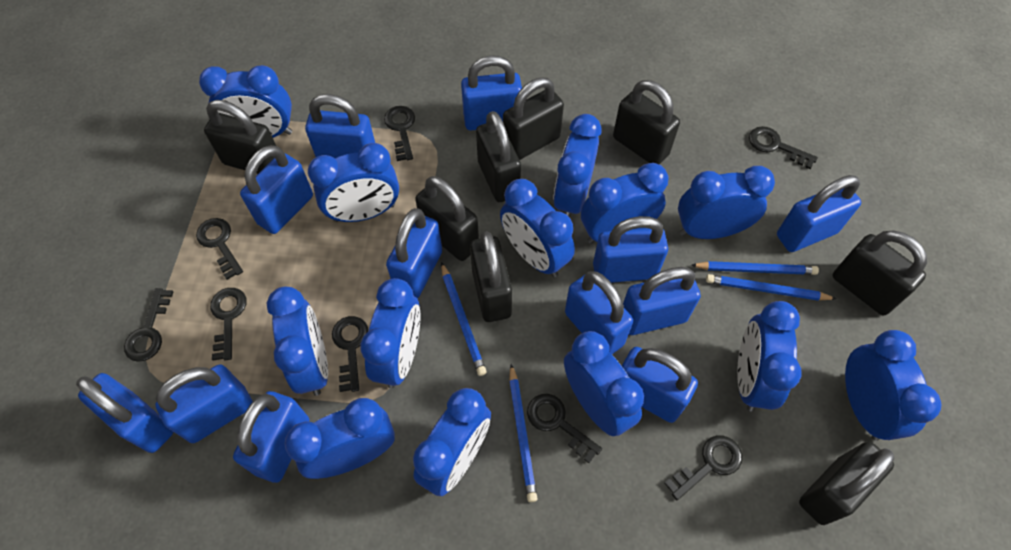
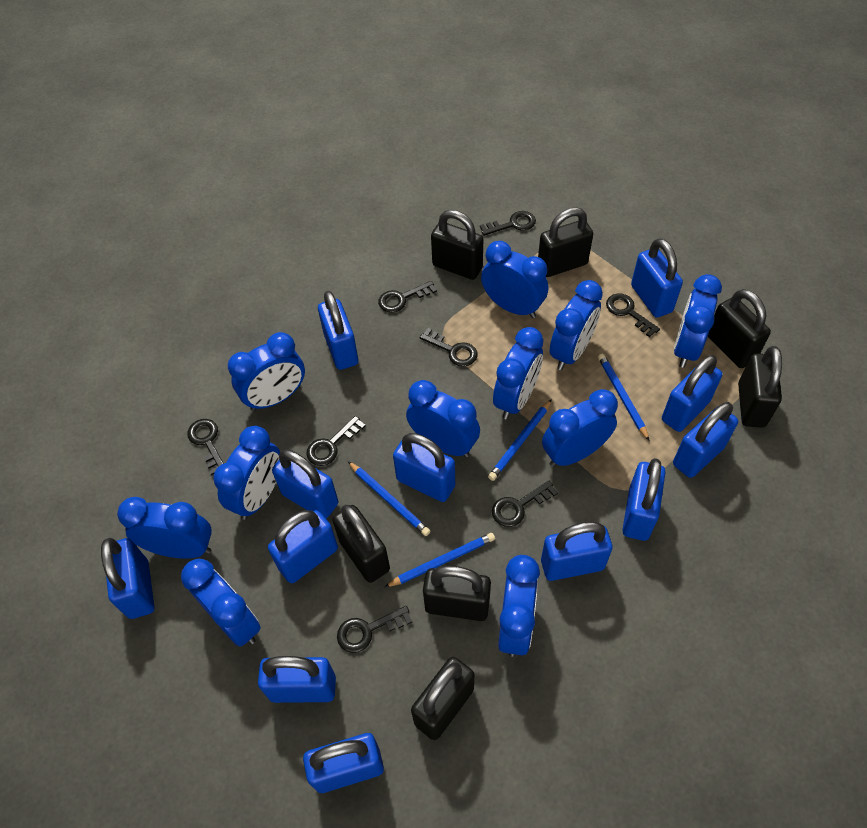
black padlock: [204,100,276,174] [415,176,479,261] [470,231,512,322] [476,111,521,202] [503,77,564,160] [613,80,680,164] [799,441,895,525] [832,231,927,315] = 8 -> [332,505,390,583] [411,657,474,740] [423,566,491,621] [431,210,483,280] [538,207,593,277] [708,289,771,368] [738,346,782,428] = 7
blue clock: [199,65,292,138] [267,287,328,396] [285,398,395,479] [308,143,399,222] [360,278,420,388] [413,388,491,496] [500,179,575,277] [553,114,601,218] [564,331,644,436] [581,163,668,244] [678,166,775,239] [737,301,802,412] [845,330,941,441] = 13 -> [117,497,212,558] [181,559,261,647] [213,426,280,520] [228,332,305,411] [406,380,480,457] [481,241,548,318] [493,327,544,419] [498,555,540,657] [542,389,618,467] [550,280,603,370] [674,274,722,368] = 11

